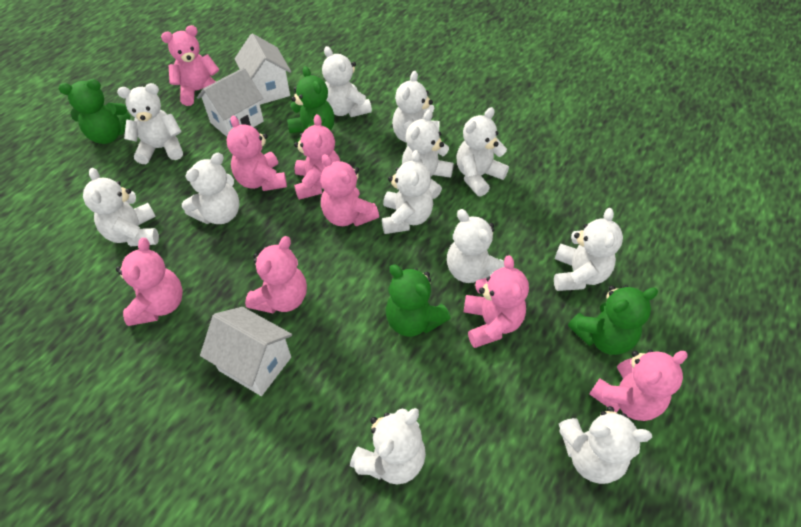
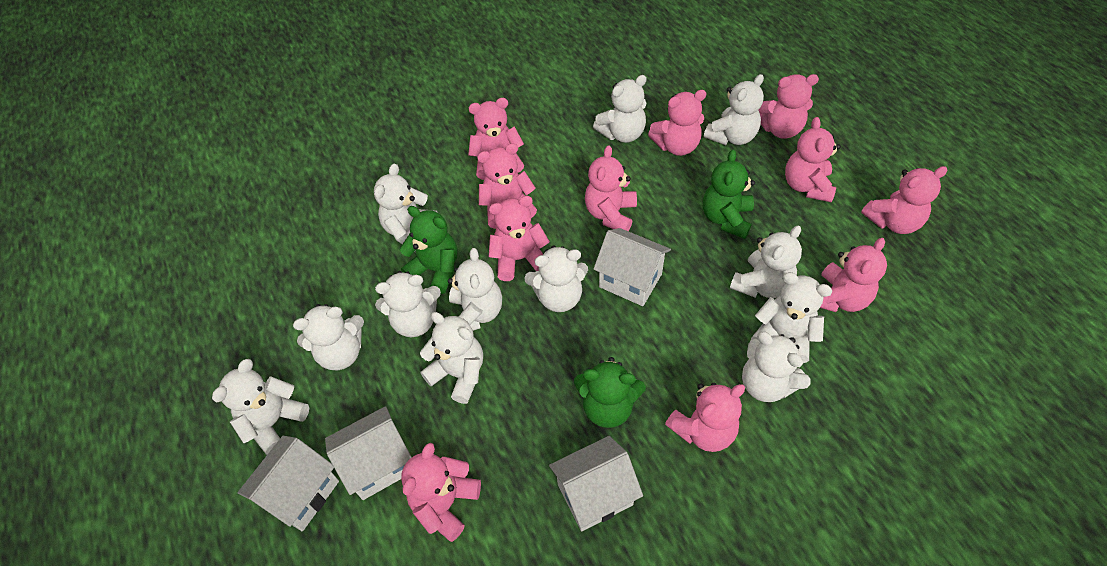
green teddy bear: [59,79,130,144] [287,66,334,142] [386,264,450,337] [568,285,658,355] = 4 -> [400,206,458,294] [574,357,646,428] [703,150,755,239] = 3
pink teddy bear: [116,238,183,326] [161,25,219,106] [226,116,287,191] [245,236,307,314] [294,114,340,200] [321,154,379,227] [464,255,529,348] [589,349,688,421] = 8 -> [401,443,481,542] [468,98,524,180] [477,143,537,229] [489,196,550,281] [585,145,637,231] [648,90,707,156] [665,382,745,452] [758,74,819,139] [785,117,841,202] [820,238,887,312] [861,166,947,234] = 11
white house: [197,68,264,137] [200,307,292,396] [235,33,291,105] = 3 -> [238,436,339,531] [325,406,412,500] [549,436,643,532] [594,228,671,306] = 4

